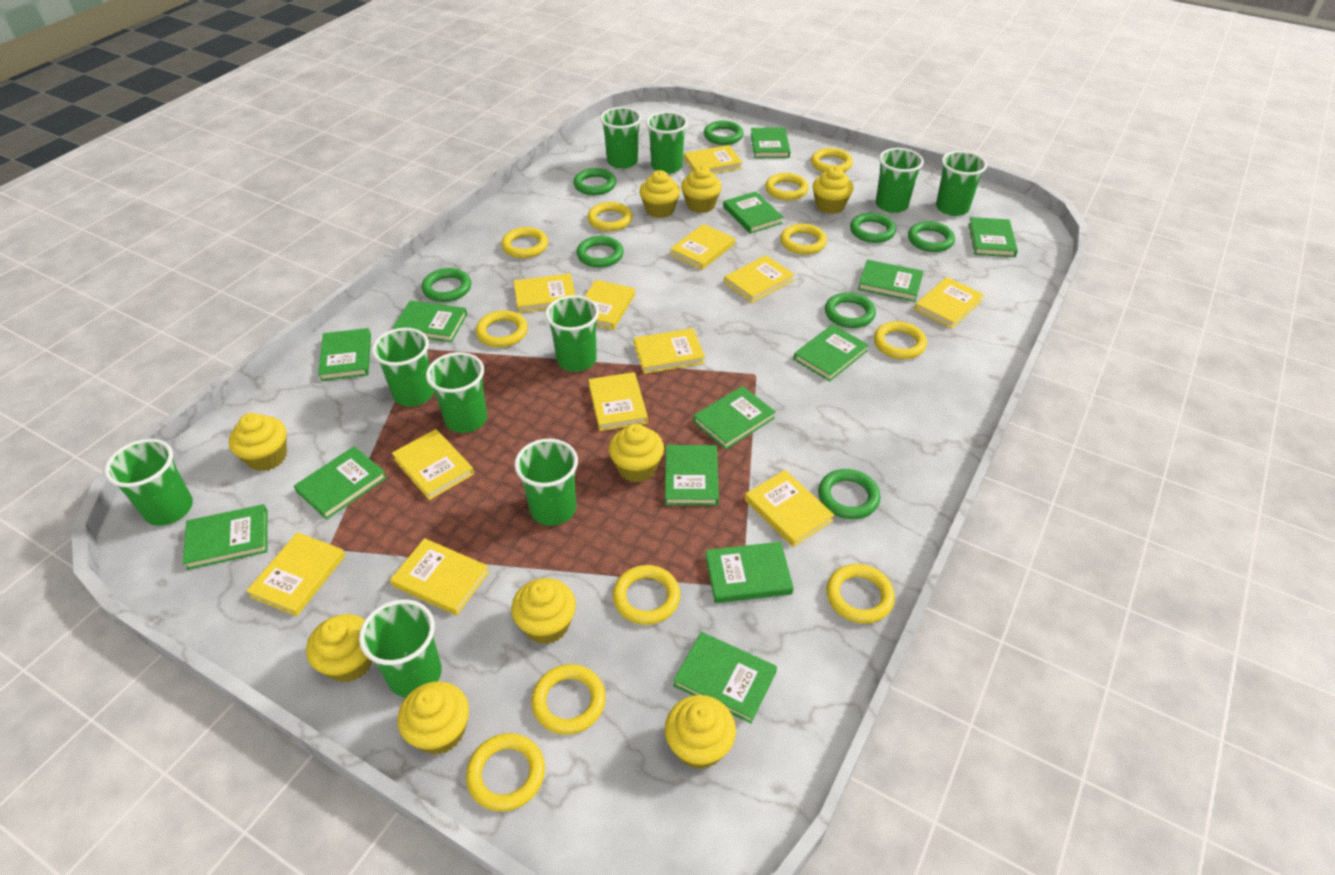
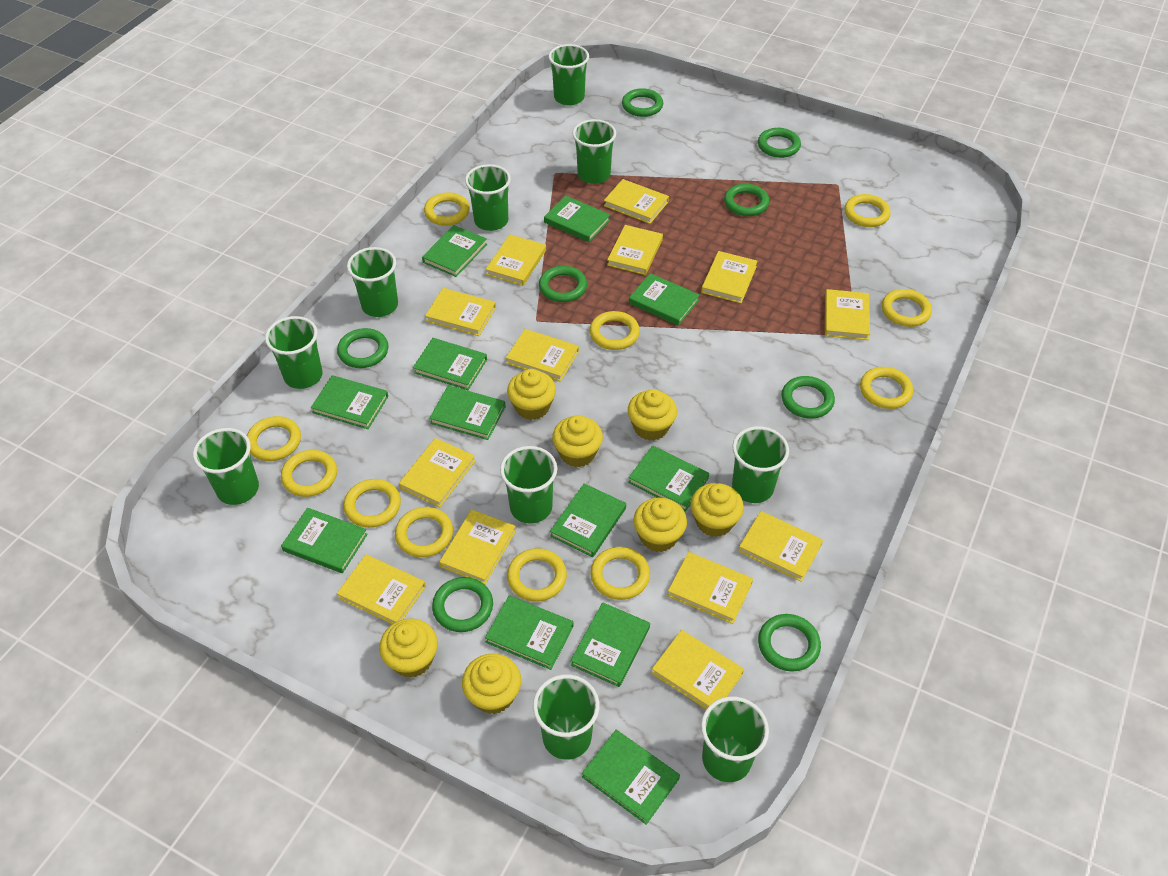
green book: [183,504,268,570] [294,446,387,520] [318,328,371,381] [393,300,467,342] [665,445,719,506] [673,632,777,724] [693,386,776,449] [705,542,794,603] [723,191,784,234] [751,127,790,158] [794,324,869,381] [858,260,924,302] [968,217,1018,257] = 13 -> [281,508,368,573] [311,375,388,429] [413,338,487,390] [422,225,487,277] [429,385,506,440] [485,596,574,670] [544,195,610,242] [550,483,626,557] [571,602,650,687] [582,730,680,825] [628,446,709,512] [629,273,700,326] = 12
yellow book: [246,532,345,616] [390,538,489,615] [392,429,474,500] [513,273,575,313] [584,280,635,330] [588,372,648,431] [634,328,705,374] [670,224,735,270] [684,145,742,174] [724,255,795,303] [745,470,834,547] [914,277,984,329] = 12 -> [337,554,426,624] [399,438,475,507] [425,288,496,336] [439,509,516,585] [486,234,546,286] [506,329,579,382] [604,179,669,224] [607,225,663,275] [651,630,744,709] [667,552,753,624] [701,251,758,303] [738,511,823,582] [825,289,870,340] = 13
yellow cupcake: [229,413,287,471] [306,614,372,683] [398,681,469,755] [511,578,576,644] [609,424,664,482] [639,170,680,218] [665,695,736,769] [681,165,722,213] [813,166,853,214] = 9 -> [379,619,438,678] [462,653,521,714] [507,369,556,420] [552,415,603,467] [628,389,677,441] [633,498,687,552] [690,483,744,537] = 7

